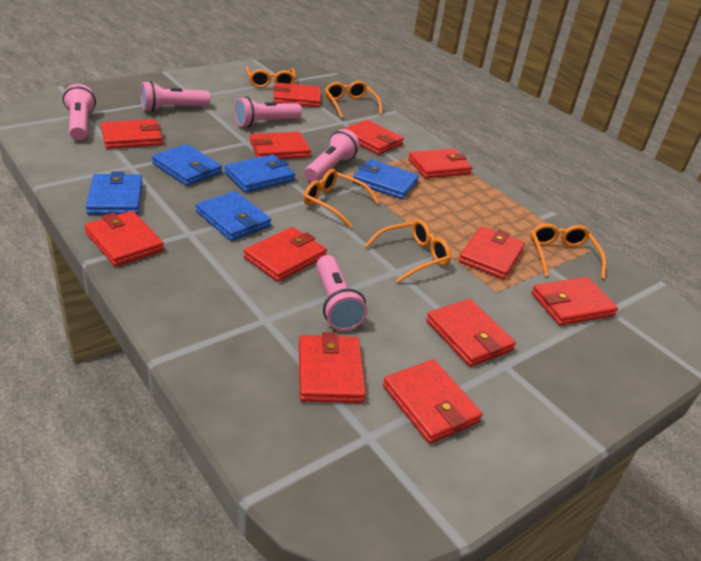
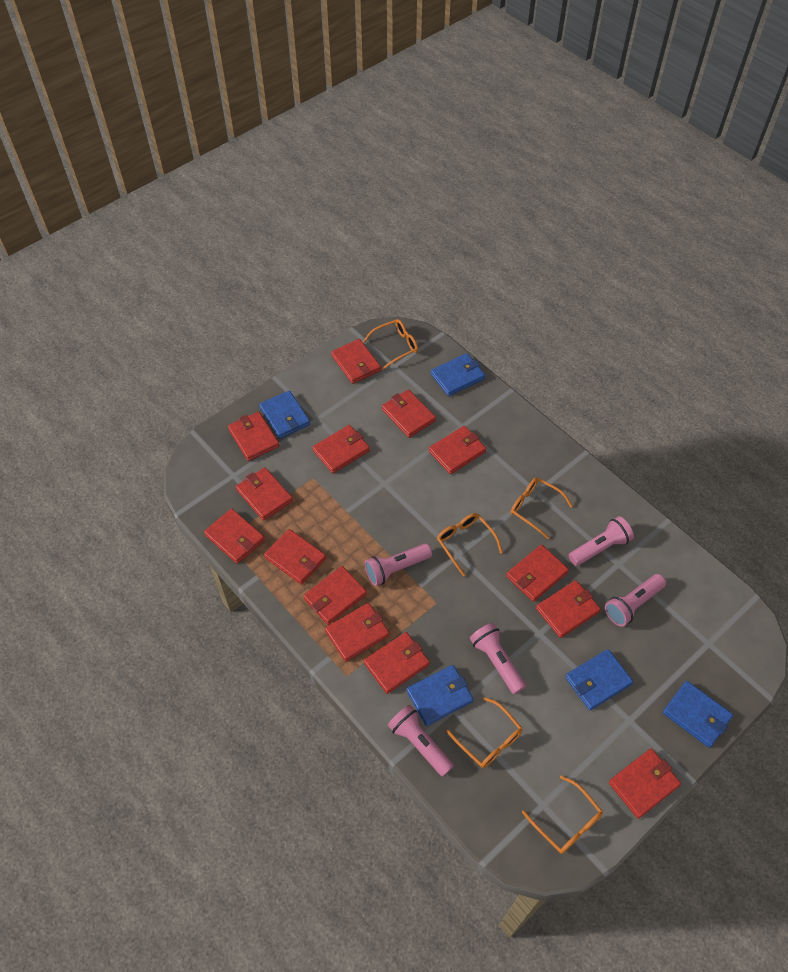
red wallet: [85,211,164,266] [101,119,163,149] [244,227,327,282] [250,132,311,159] [273,83,321,107] [299,332,366,403] [343,120,404,155] [383,359,483,444] [408,148,472,179] [426,299,516,367] [459,226,525,279] [532,277,618,326] = 12 -> [204,509,265,564] [228,412,280,461] [236,467,293,521] [264,529,326,585] [303,566,367,625] [312,425,370,473] [325,603,390,662] [331,339,381,384] [364,632,430,694] [382,389,436,438] [429,426,486,474] [506,544,569,602] [536,580,601,638] [609,749,681,819] = 14

